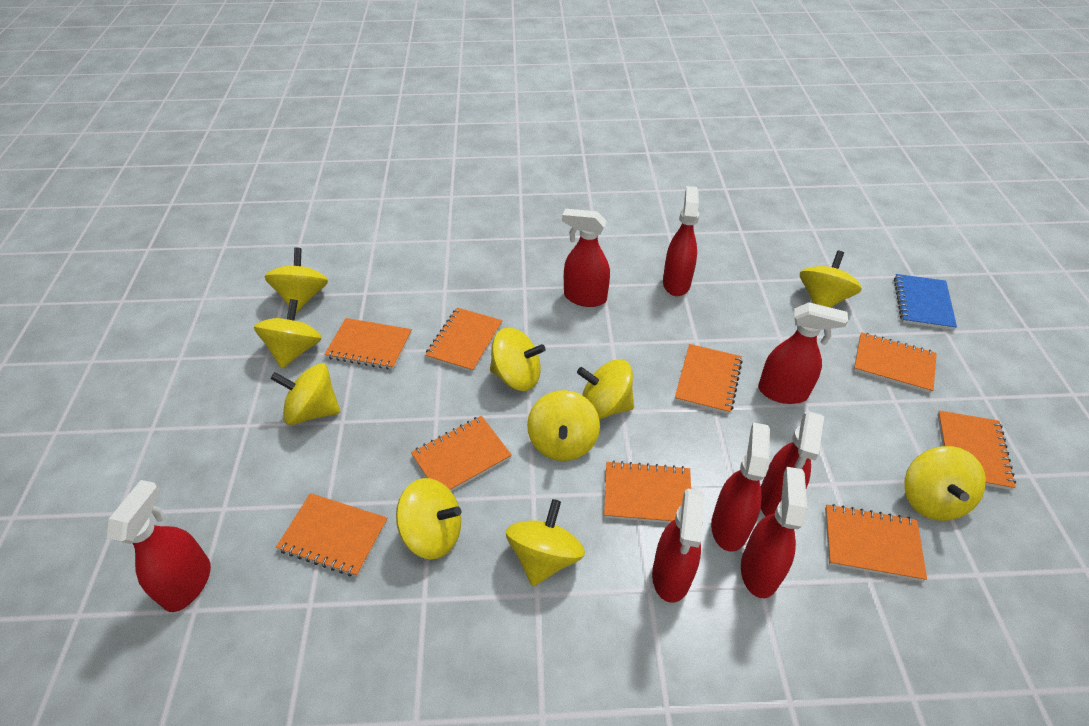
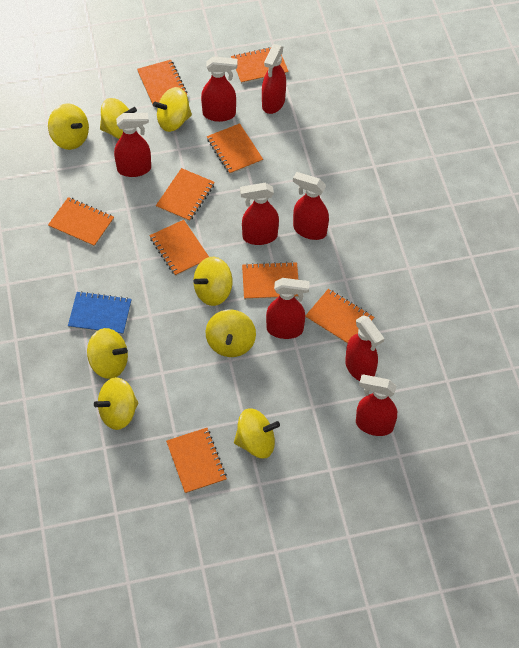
yellow spinning top: [254,299,322,368] [264,247,328,313] [270,363,340,425] [396,478,461,559] [490,327,545,391] [506,499,585,586] [527,390,600,461] [577,359,634,419] [800,251,862,308] [904,446,986,521] = 10 -> [48,103,89,150] [87,328,128,379] [94,377,138,430] [100,98,137,139] [153,87,192,132] [193,257,232,306] [206,310,256,357] [234,408,280,458] = 8

